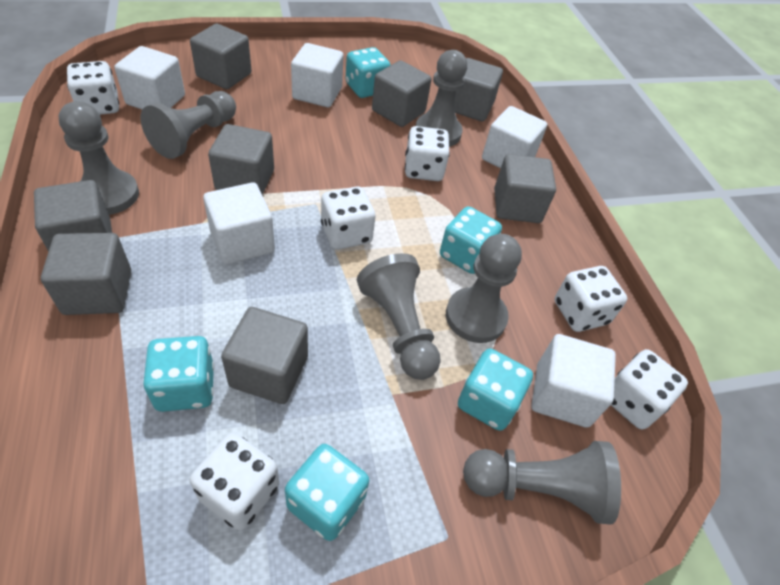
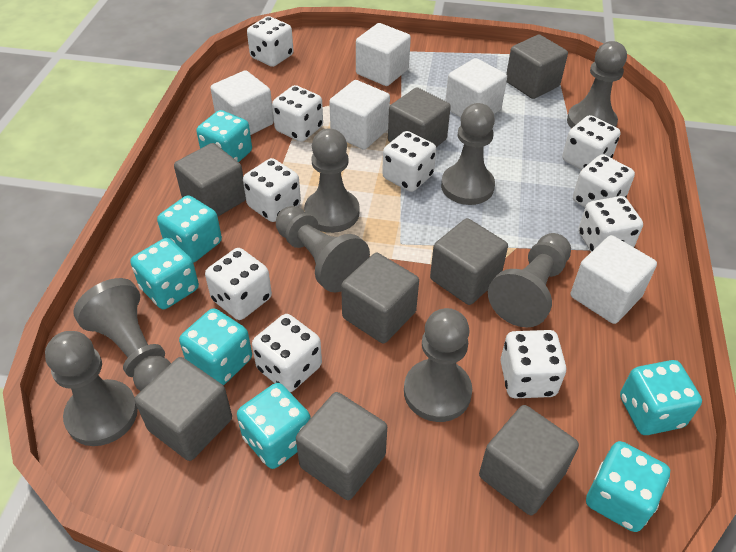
grey pawn: [59,101,139,215] [140,91,236,159] [357,253,441,380] [416,50,467,147] [446,234,522,343] [463,441,621,525] = 6 -> [45,331,138,446] [74,278,171,391] [276,206,370,292] [304,128,360,233] [404,308,472,422] [441,103,495,205] [488,233,571,327] [567,41,627,129] = 8
turquoise dice: [143,336,214,412] [285,444,369,541] [346,47,390,98] [440,206,502,274] [458,349,533,431] = 5 -> [130,238,199,309] [157,195,222,262] [179,308,252,385] [196,110,252,162] [237,383,311,469] [586,441,670,532] [620,360,702,435] = 7
white dice: [67,61,119,115] [190,433,280,530] [321,187,375,250] [405,126,450,181] [555,266,627,332] [611,349,688,429] = 6 -> [205,248,272,320] [243,158,301,222] [247,16,293,67] [252,314,322,392] [272,85,323,142] [382,131,436,192] [500,330,566,398] [562,115,620,170] [573,154,635,207] [578,196,643,252] = 10

